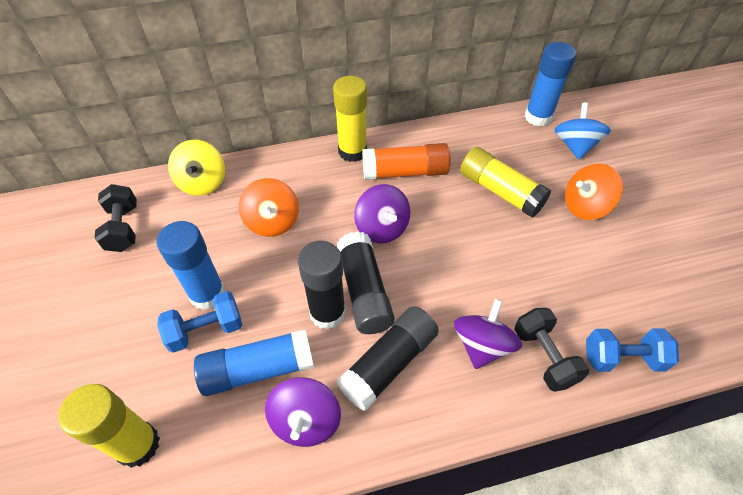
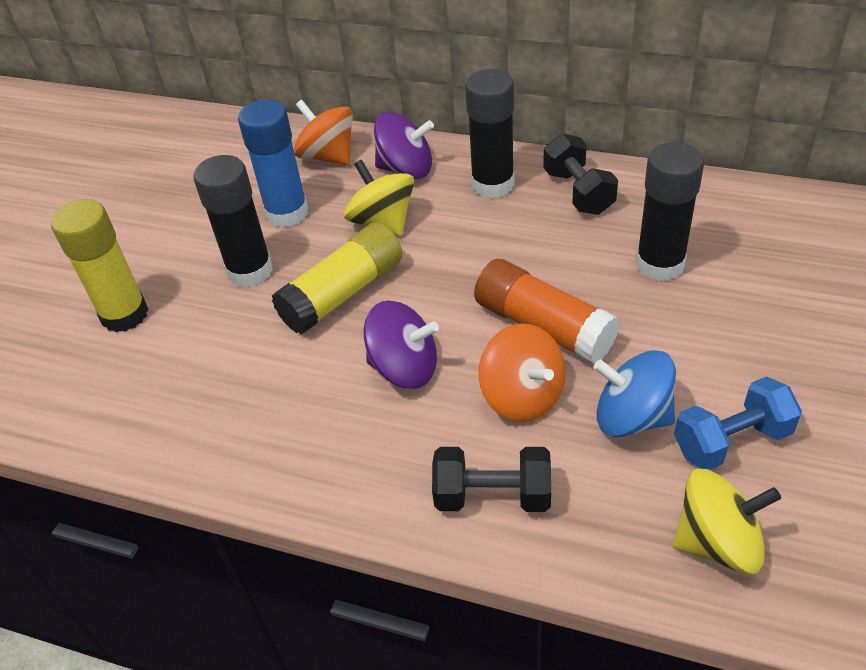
blue dumbbell: [157,291,242,353] [586,329,679,372] = 2 -> [674,377,802,470] = 1
blue glue stick: [157,221,226,310] [194,329,314,396] [524,42,576,127] = 3 -> [238,99,308,228] = 1
purple spinning top: [265,377,341,447] [354,184,410,243] [454,299,522,369] = 3 -> [364,301,439,389] [374,112,434,179] = 2
yellow glue stick: [58,384,160,468] [333,76,367,162] [460,147,551,217] = 3 -> [51,199,149,332] [272,222,402,335] = 2
yellow spinning top: [168,140,225,196] = 1 -> [344,160,414,236] [673,469,781,574] = 2

